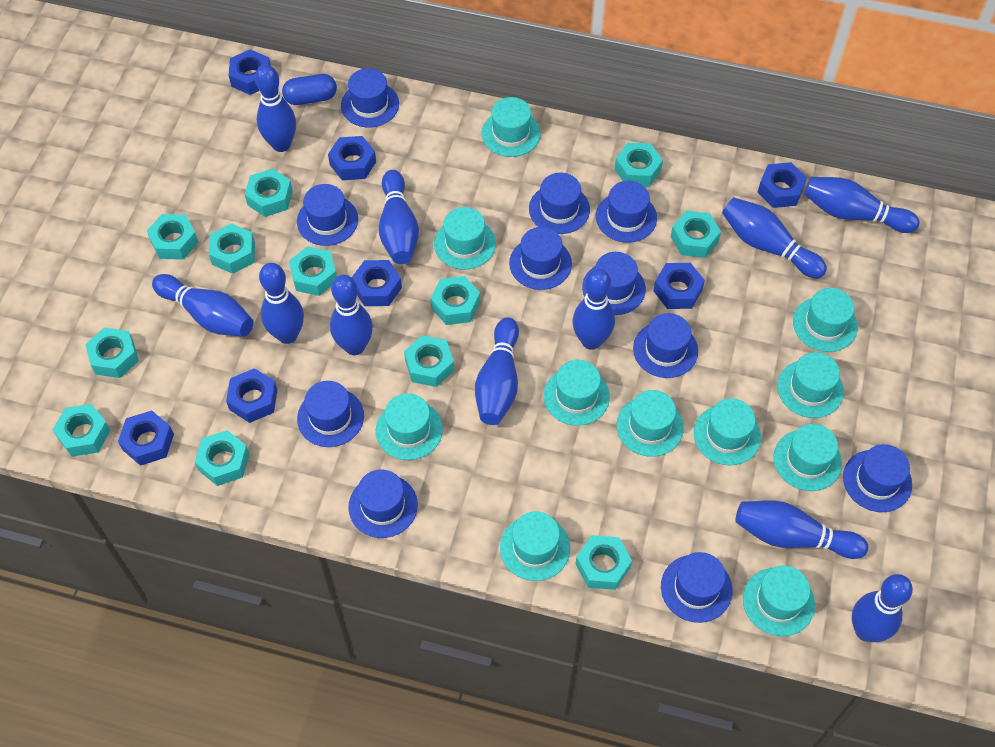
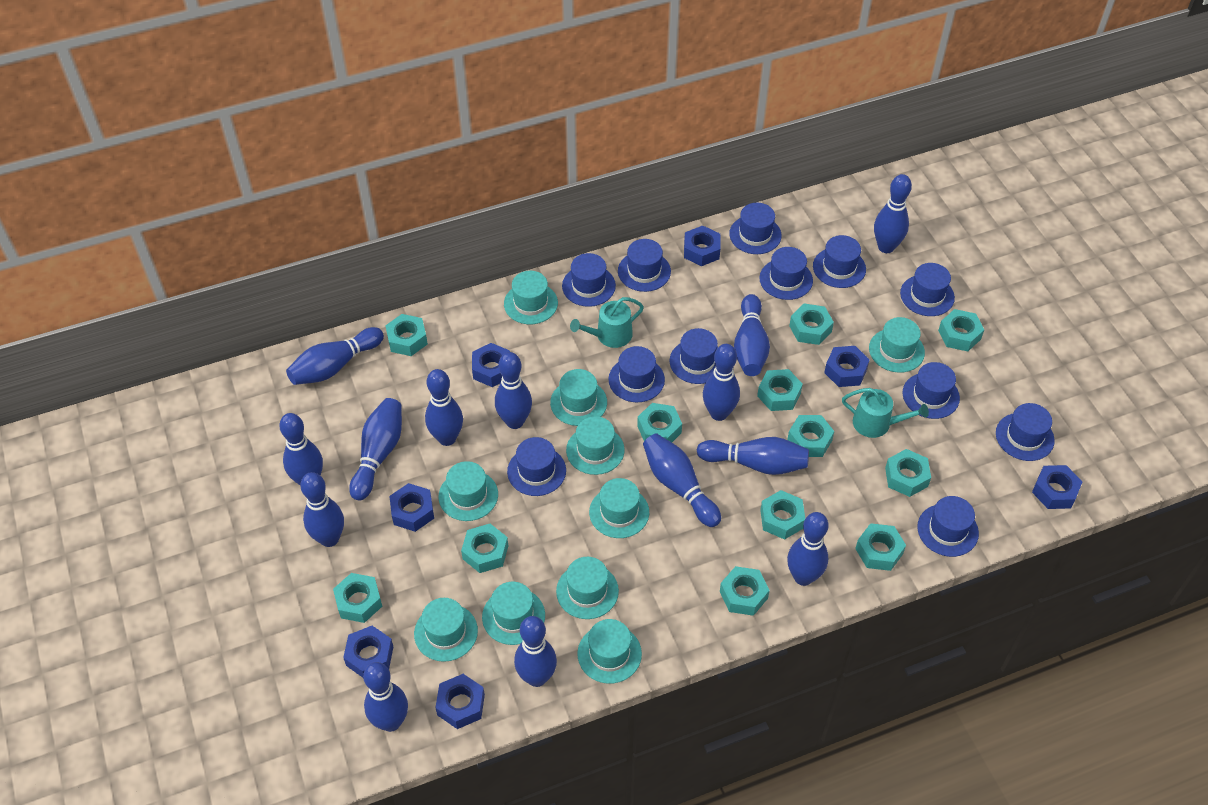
blue bowling pin: [152,274,254,337] [255,65,296,152] [259,263,304,344] [330,275,373,355] [379,170,419,264] [475,317,519,425] [572,269,615,350] [722,197,827,278] [735,500,868,559] [804,177,920,233] [852,574,913,642] = 11 -> [279,413,323,485] [286,327,384,385] [300,472,344,547] [349,398,402,501] [363,662,408,732] [425,369,463,446] [495,352,532,429] [514,616,557,687] [643,433,721,527] [697,437,809,475] [703,344,740,421] [734,294,770,376] [787,512,828,586] [874,174,912,253] = 14
blue capsule: [282,74,337,105] = 1 -> none = 0
blue hat: [297,184,358,246] [297,381,364,447] [341,68,399,127] [348,470,418,538] [509,227,572,290] [529,173,590,234] [582,252,646,315] [596,181,657,243] [633,313,698,378] [661,552,732,623] [843,444,912,512] = 11 -> [507,437,566,496] [562,253,616,307] [609,346,665,402] [618,239,671,292] [669,328,718,384] [729,203,782,254] [759,247,813,300] [813,235,866,288] [900,263,955,316] [902,362,960,419] [917,496,979,557] [996,403,1055,461] = 12
turquoise hat: [376,393,443,460] [434,207,496,269] [481,97,541,157] [500,511,570,581] [544,360,610,426] [616,390,684,457] [694,398,761,466] [743,566,815,636] [774,424,842,491] [777,352,844,418] [793,288,858,352] = 11 -> [414,598,478,662] [439,461,498,521] [482,582,545,645] [504,271,558,324] [550,369,607,426] [556,557,619,619] [566,416,625,475] [578,619,642,684] [589,478,649,538] [869,317,925,373] = 10
turquoise watering can: none = 0 -> [570,297,644,348] [842,388,929,438] = 2

